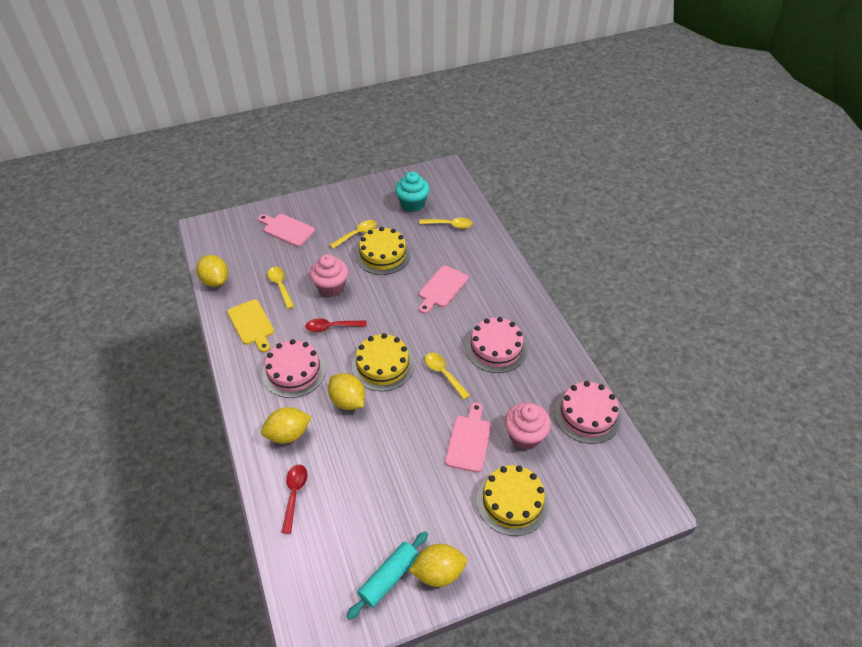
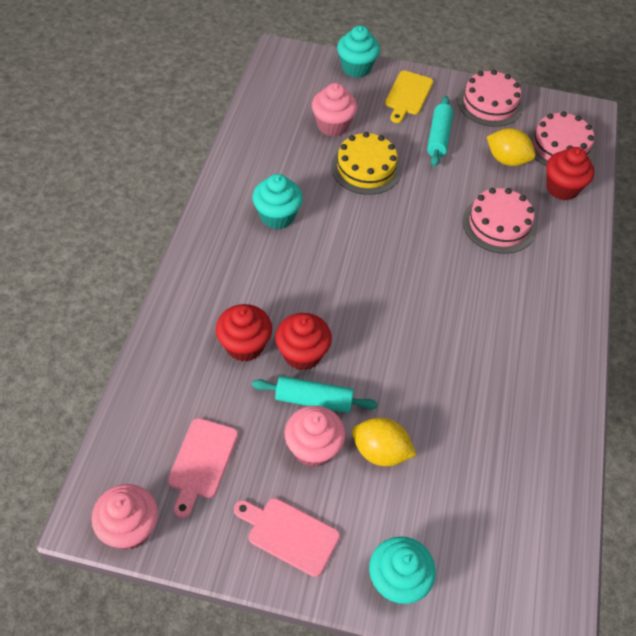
pink cupcake: [310,254,349,297] [505,403,551,450] = 2 -> [91,484,158,550] [285,406,345,467] [312,83,357,136] = 3
pink cutting board: [258,214,315,247] [419,266,468,314] [445,403,491,472] = 3 -> [168,418,238,518] [234,498,340,577] = 2
red cupcake: none = 0 -> [216,304,272,362] [275,313,332,370] [546,147,594,200] = 3
red spoon: [281,464,307,534] [305,318,367,332] = 2 -> none = 0
turquoise cupcake: [395,172,430,212] = 1 -> [253,174,303,229] [337,26,380,78] [369,536,436,604] = 3
turquoise rolling pin: [346,531,428,620] = 1 -> [252,376,378,413] [427,96,453,167] = 2
yellow cake: [352,333,414,391] [356,227,411,275] [477,465,549,536] = 3 -> [331,132,401,195] = 1
yellow lemon: [196,255,228,287] [261,407,311,444] [328,373,365,410] [409,544,467,587] = 4 -> [352,418,416,466] [487,128,536,166] = 2
yellow spoon: [268,267,294,309] [330,220,377,249] [419,218,473,229] [425,353,470,400] = 4 -> none = 0

